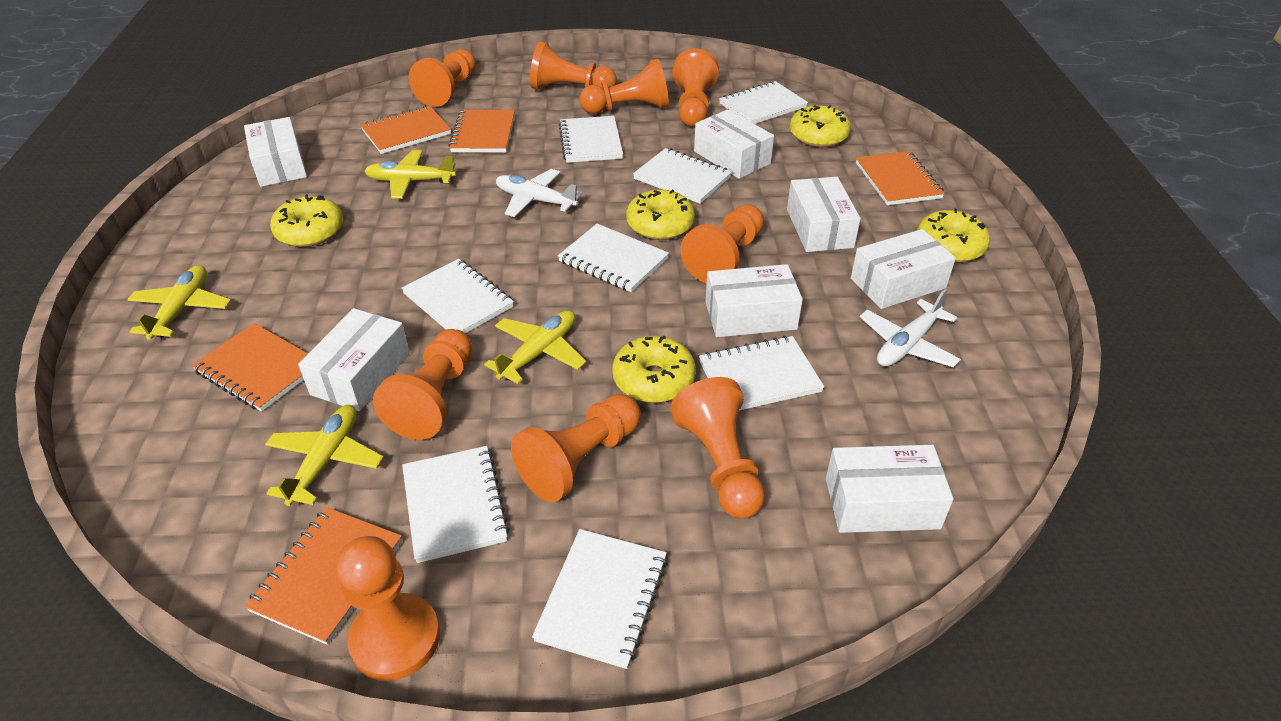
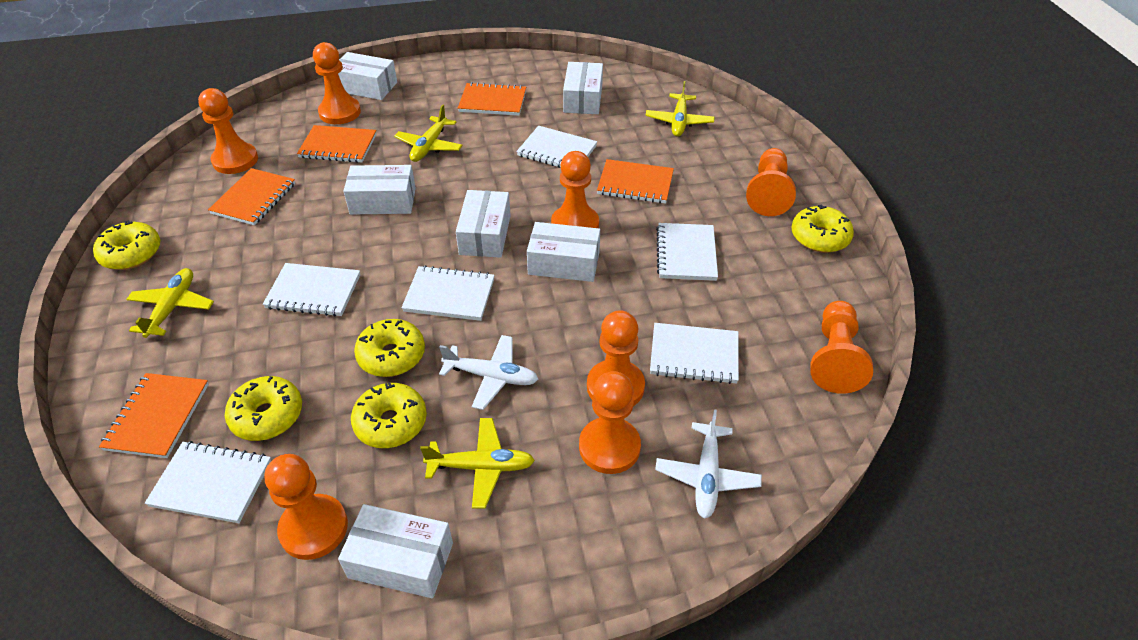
orange pawn: [336,536,440,681] [373,329,473,440] [409,49,476,107] [511,394,641,502] [530,41,617,90] [579,59,669,114] [670,377,765,519] [672,49,719,127] [681,204,764,283] = 9 -> [198,88,258,174] [265,454,348,560] [313,42,361,124] [551,151,599,228] [579,371,641,474] [587,310,645,406] [746,148,796,216] [811,301,873,394] = 8
white box: [244,117,307,187] [298,308,410,411] [694,109,774,179] [705,264,803,337] [787,177,861,252] [826,445,954,533] [851,229,956,309] = 7 -> [338,52,397,100] [338,504,453,598] [343,165,416,215] [456,190,511,258] [527,222,600,282] [563,62,603,114] = 6
white notebook: [401,259,514,333] [402,446,509,563] [532,529,667,669] [558,224,669,292] [559,116,623,163] [633,148,732,204] [699,336,824,411] [719,81,808,124] = 8 -> [145,441,271,523] [263,263,360,317] [402,265,495,321] [517,126,597,168] [650,323,739,384] [656,223,718,281] = 6

